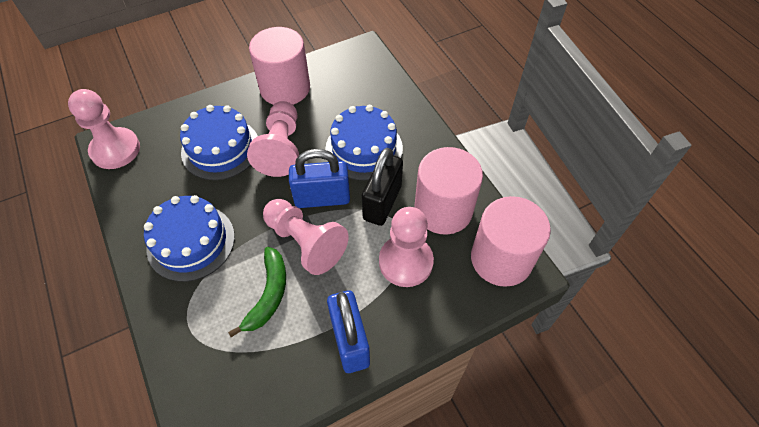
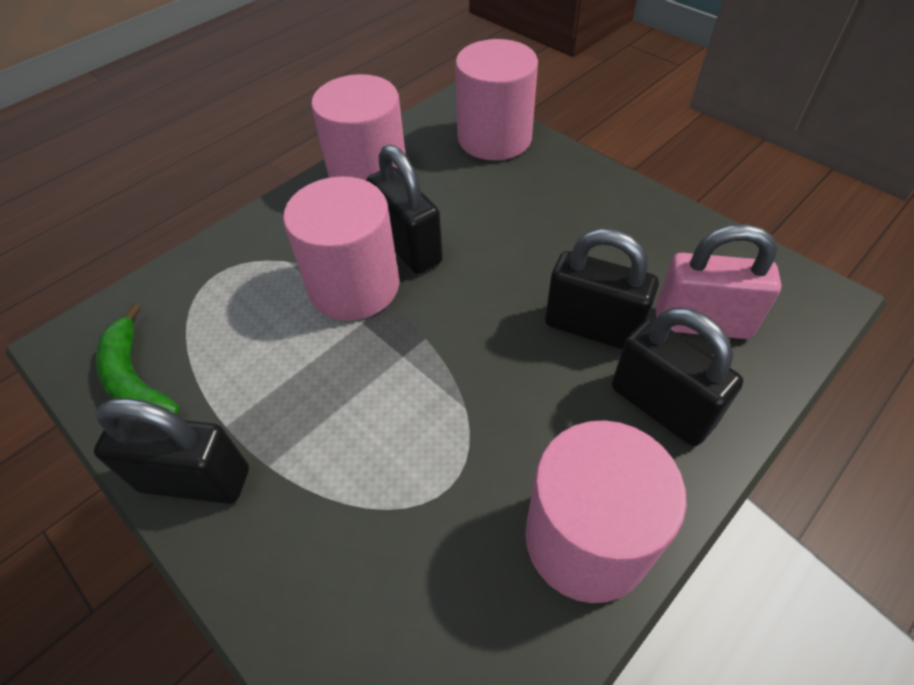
black padlock: [362,148,403,226] = 1 -> [94,398,249,504] [366,144,443,274] [545,228,659,350] [612,307,743,446] = 4
blue cake: [144,195,235,282] [180,105,258,180] [325,105,403,180] = 3 -> none = 0
blue padlock: [289,149,350,208] [327,290,370,373] = 2 -> none = 0
pink cylinder: [249,27,310,105] [414,147,483,235] [471,196,551,287] = 3 -> [283,176,399,321] [311,74,406,181] [455,39,538,161] [525,420,687,603] = 4
pink padlock: none = 0 -> [655,224,781,339] = 1
pink pawn: [68,89,140,169] [247,101,299,177] [263,199,349,275] [379,207,434,287] = 4 -> none = 0

